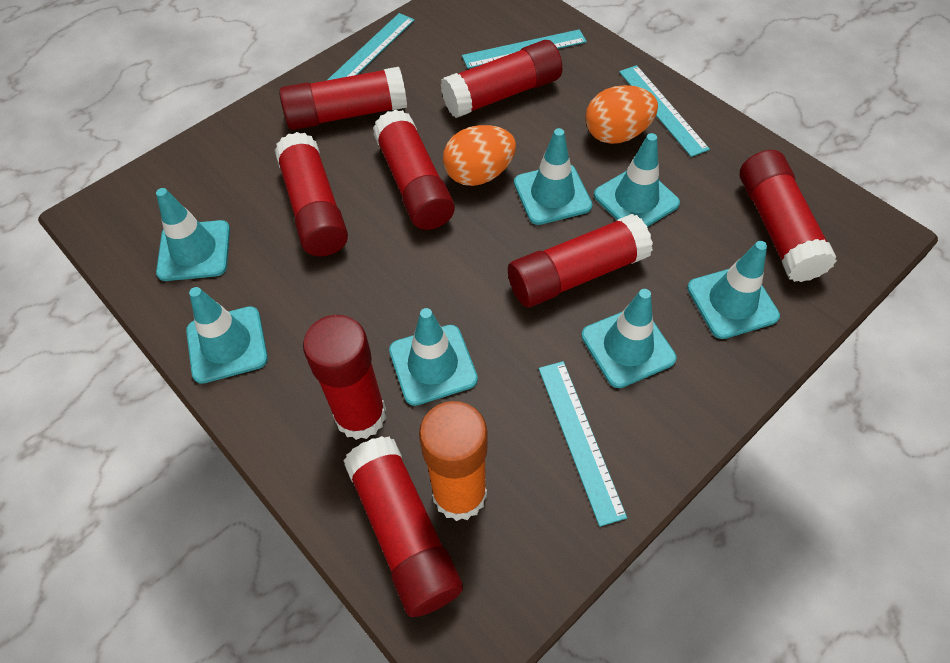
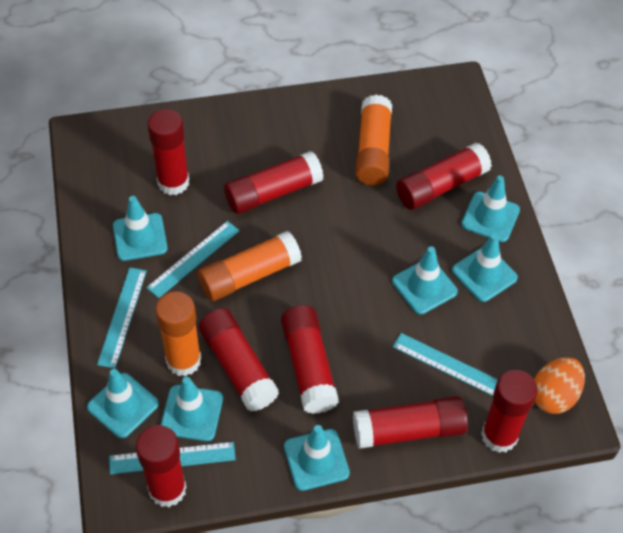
orange egg: [443,125,516,186] [585,85,658,144] = 2 -> [534,357,585,414] = 1
orange glue stick: [419,401,488,521] = 1 -> [155,291,201,376] [198,231,302,301] [355,95,392,186] = 3

